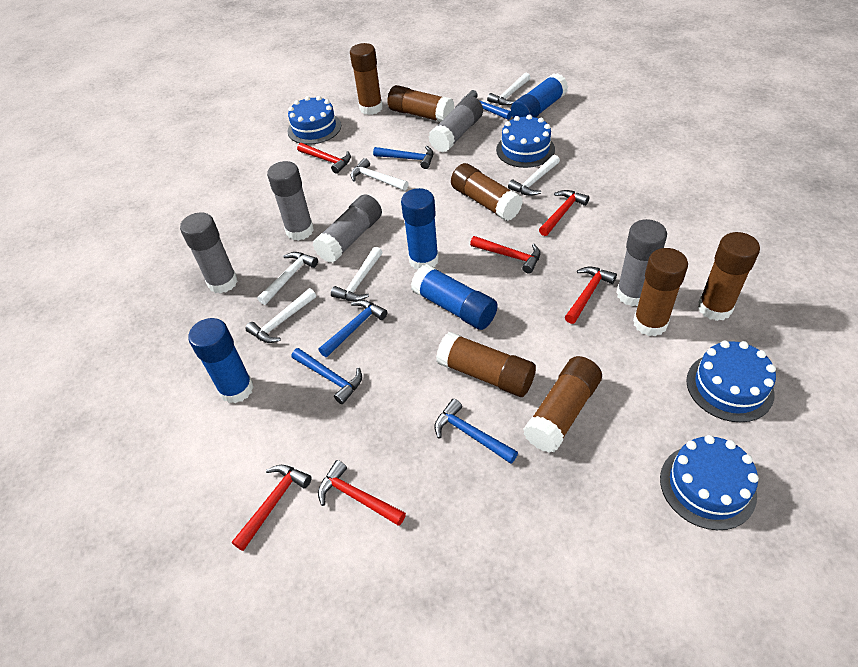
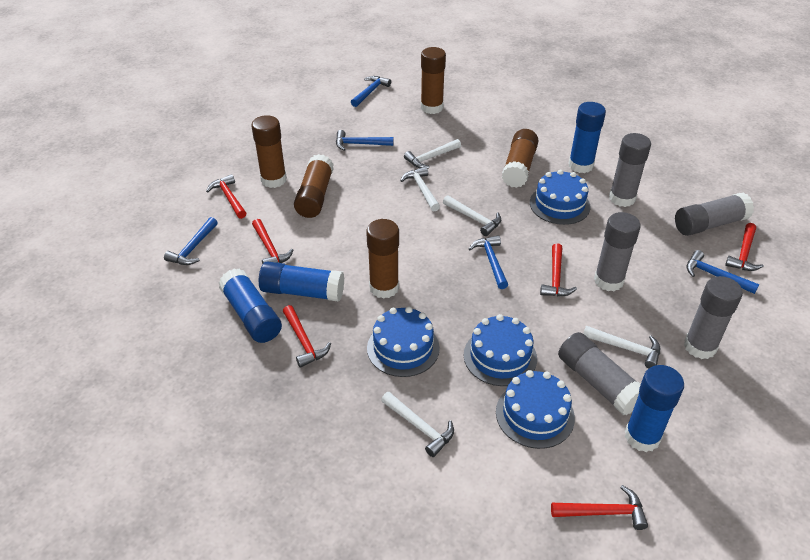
brown glue stick: [350,43,383,115] [388,85,454,122] [436,332,536,397] [451,163,523,221] [523,356,602,453] [633,248,688,336] [698,232,760,321] = 7 -> [251,115,287,188] [294,154,334,218] [366,219,399,299] [421,47,446,114] [502,129,539,188] = 5
white hammer: [245,288,316,343] [257,252,318,305] [331,247,382,302] [351,158,409,191] [487,73,530,106] [508,155,560,196] = 6 -> [381,392,454,457] [400,167,440,211] [404,139,461,169] [443,195,501,236] [583,326,660,369] = 5

